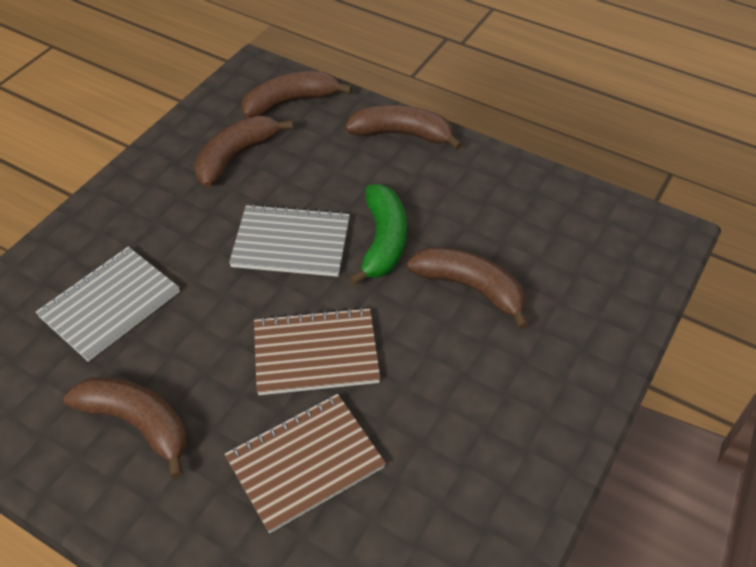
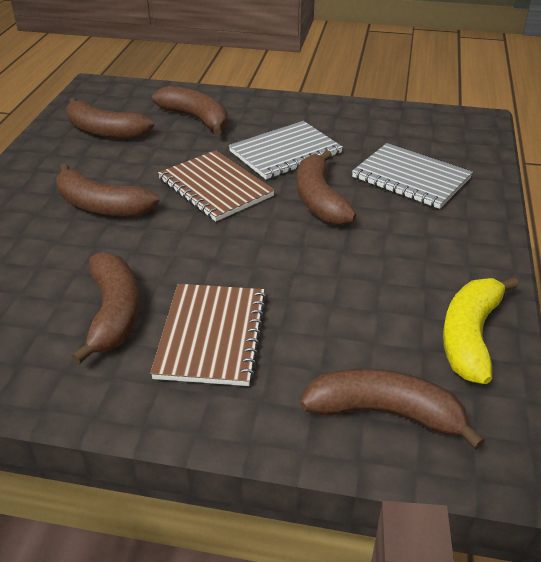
brown banana: [64,377,187,479] [194,116,293,187] [241,71,352,118] [345,105,462,150] [407,247,529,330] = 5 -> [56,164,159,217] [66,97,154,139] [71,252,140,364] [152,86,228,136] [297,150,356,225] [301,369,485,450] = 6
green banana: [349,184,407,286] = 1 -> none = 0
yellow banana: none = 0 -> [443,277,519,384] = 1

